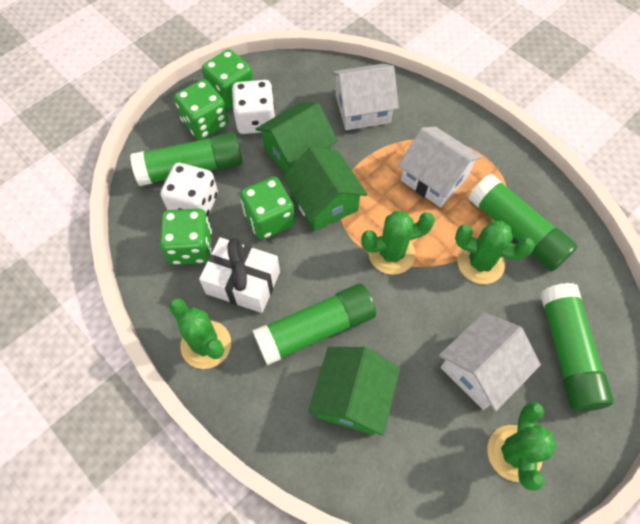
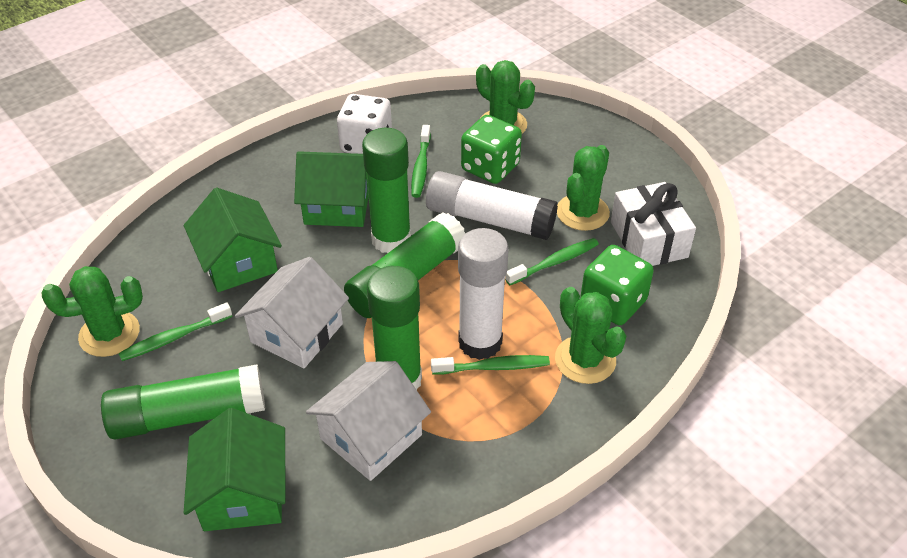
green dice: [160,208,212,265] [174,79,229,140] [202,49,253,109] [240,177,295,240] = 4 -> [461,115,522,184] [580,245,654,325] = 2
green toothbrush: none = 0 -> [118,303,232,361] [411,125,431,198] [431,355,550,375] [505,238,599,285] = 4
white dice: [160,163,218,217] [232,80,275,134] = 2 -> [337,94,392,154] = 1
white glue stick: none = 0 -> [426,171,558,240] [458,228,509,360] = 2
white house: [332,63,399,130] [398,127,482,208] [439,313,541,411] = 3 -> [235,257,349,368] [306,361,431,481] = 2

